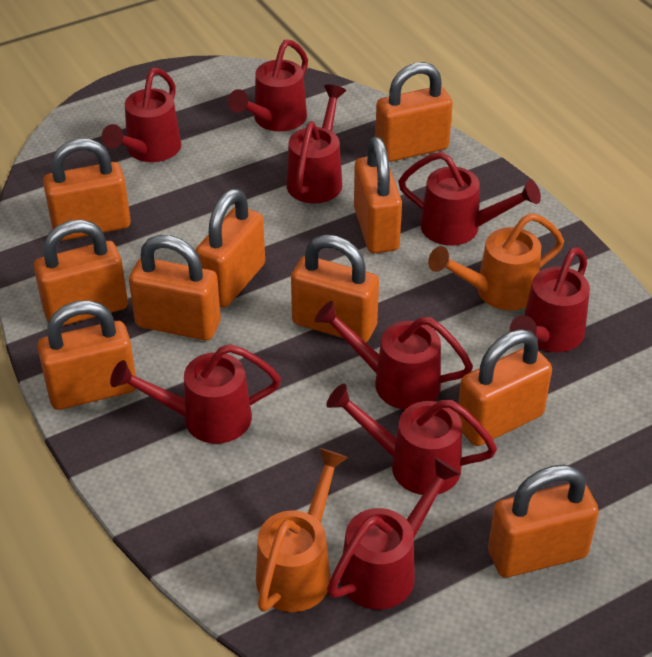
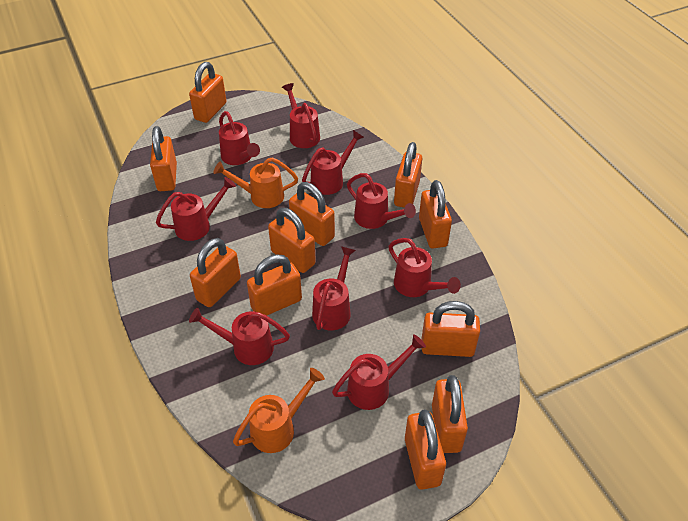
orange padlock: [34,219,128,326] [37,300,136,410] [43,138,131,241] [129,235,221,341] [195,189,265,308] [291,235,379,342] [354,137,402,253] [375,62,453,162] [457,329,552,446] [488,465,599,577] = 10 -> [150,126,177,191] [189,62,226,123] [190,238,241,307] [247,254,302,316] [268,208,316,273] [289,182,335,246] [394,142,422,208] [405,409,446,490] [419,180,452,249] [422,301,480,357] [432,375,468,453] = 11

